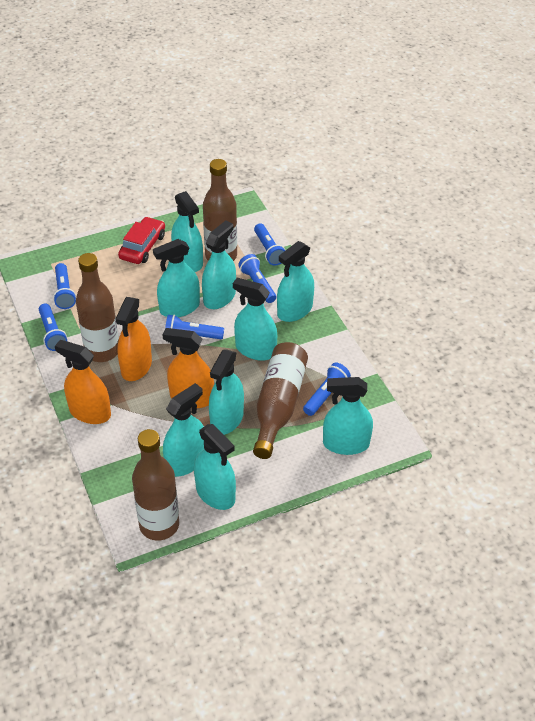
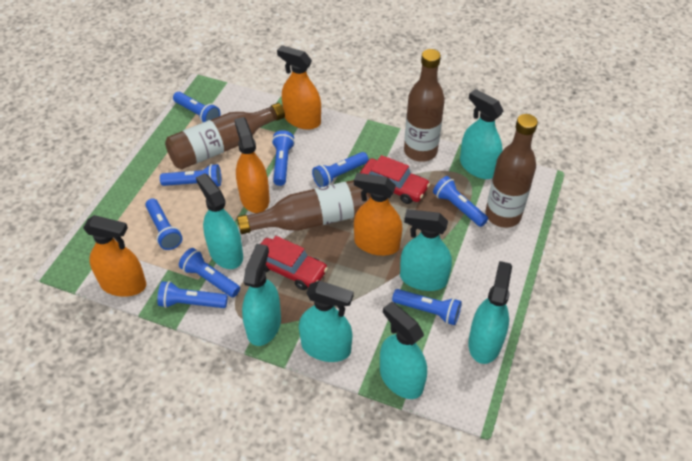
blue flashlight: [39,303,67,351] [53,263,76,309] [165,315,224,339] [238,254,276,303] [254,224,285,266] [303,362,351,416] = 6 -> [145,198,183,250] [157,281,228,308] [160,164,221,186] [173,92,220,123] [179,248,240,297] [272,130,295,186] [312,152,369,187] [392,289,462,325] [433,176,488,227] = 9
orange spray bottle: [55,340,111,424] [115,297,152,381] [163,328,214,408] = 3 -> [83,215,146,297] [234,117,270,213] [277,45,321,130] [354,173,402,256] = 4
red car: [118,217,165,264] = 1 -> [261,236,328,290] [360,155,430,204] = 2
turquoise spray bottle: [153,239,200,317] [163,383,204,476] [171,191,203,272] [194,424,236,510] [202,220,236,309] [209,350,244,435] [233,278,277,361] [277,241,314,322] [323,377,373,455] = 9 -> [196,173,243,269] [242,244,281,346] [299,281,353,362] [380,302,427,399] [400,209,452,291] [460,89,503,179] [468,261,512,364] = 7

